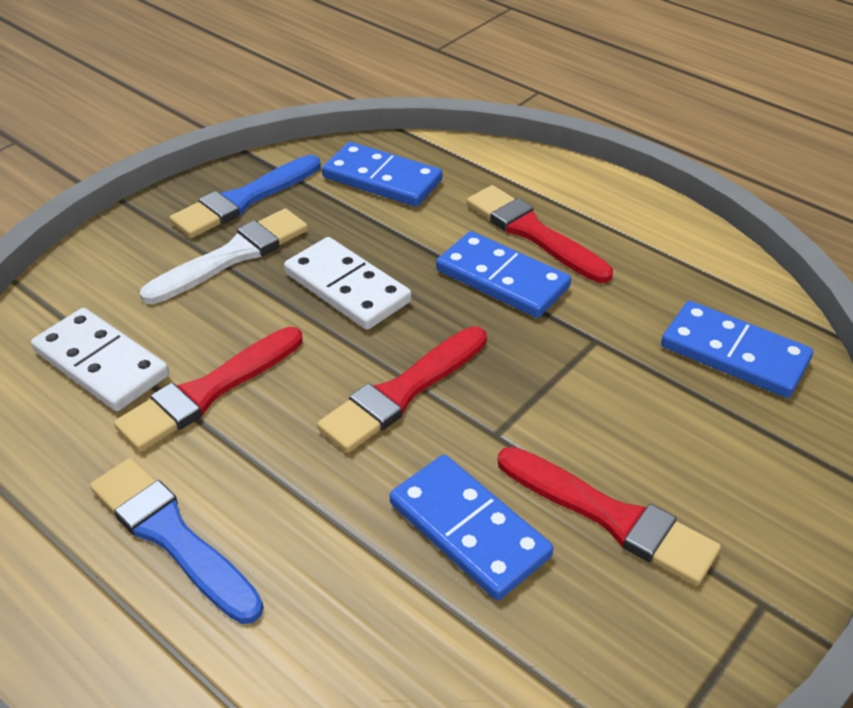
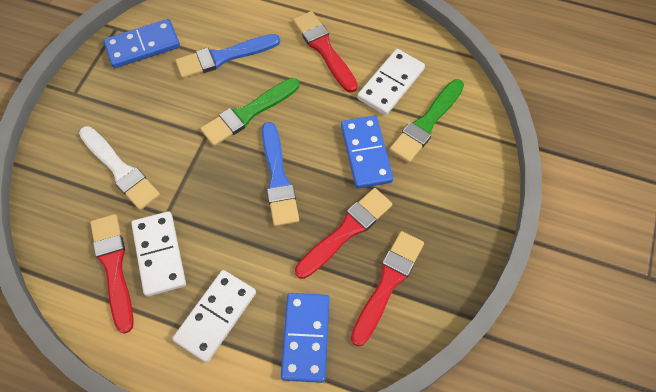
blue domino: [322,142,443,207] [390,455,553,600] [436,231,571,318] [661,301,813,398] = 4 -> [104,19,180,68] [281,293,330,383] [341,116,393,189] = 3
green brush: none = 0 -> [201,78,299,146] [389,79,464,163] = 2
white domino: [31,308,169,411] [284,237,412,330] = 2 -> [131,211,186,297] [172,270,256,363] [357,49,425,115] = 3

